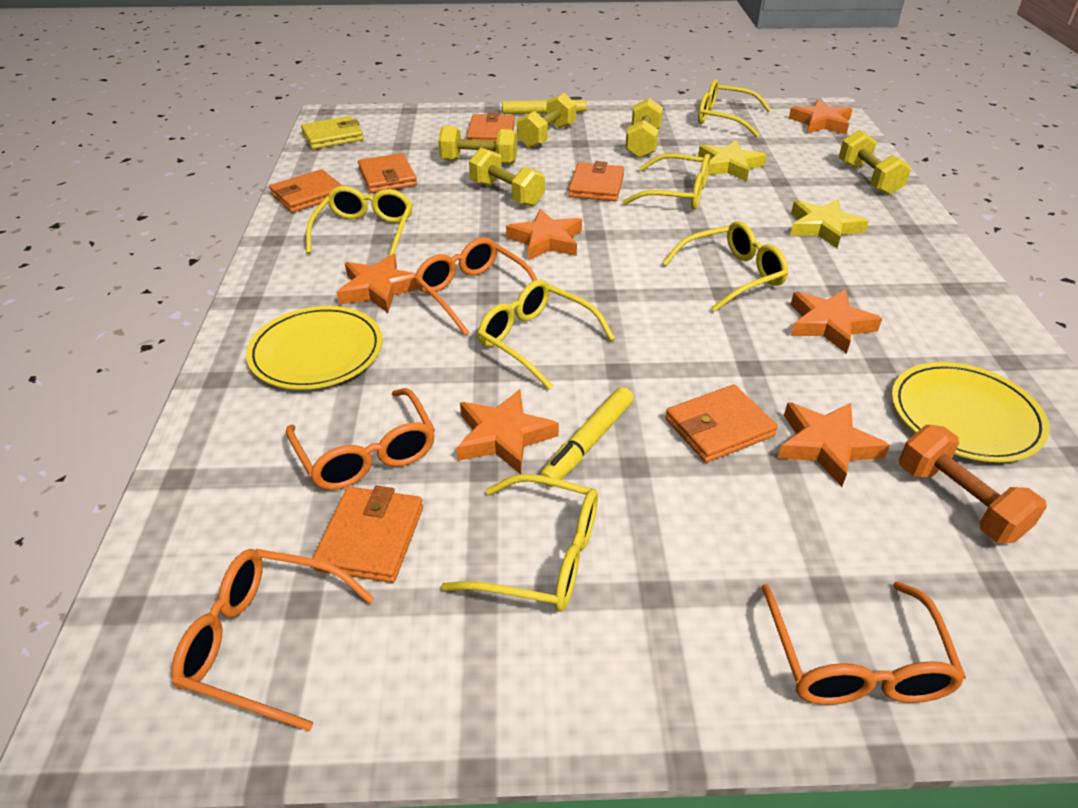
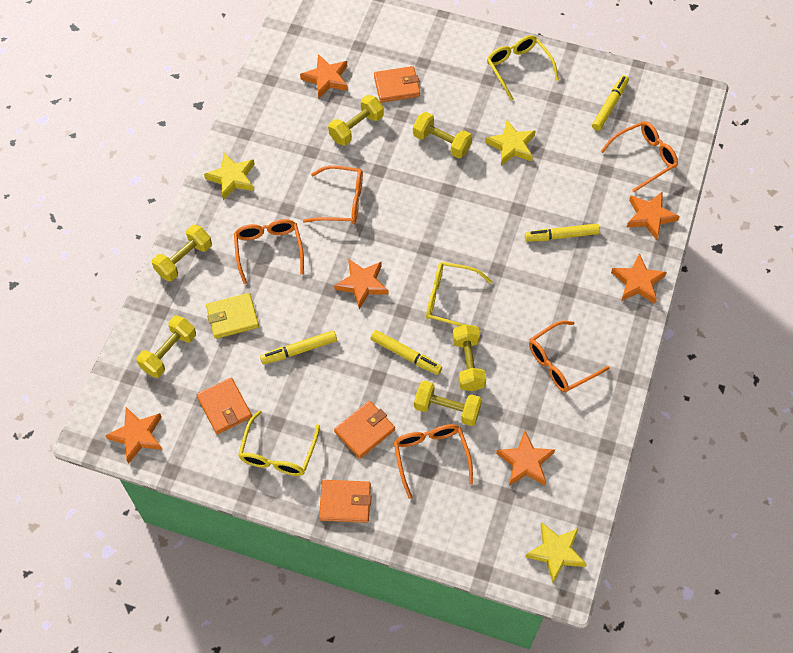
orange dumbbell: [899,425,1047,543] = 1 -> none = 0
orange glasses: [171,549,375,731] [286,388,435,490] [414,237,537,336] [761,581,966,705] = 4 -> [234,219,304,284] [303,166,363,224] [394,424,473,499] [529,321,610,393] [601,121,678,192] = 5
orange wallet: [269,169,343,213] [312,486,423,583] [358,153,417,193] [466,112,515,141] [568,161,624,201] [665,385,778,463] = 6 -> [197,378,252,434] [319,480,371,523] [334,401,395,459] [374,66,420,103] = 4
yellow dumbbell: [438,126,517,164] [469,148,545,206] [517,93,577,148] [625,98,663,158] [839,130,911,195] = 5 -> [137,315,196,378] [152,225,212,281] [328,95,384,146] [413,112,472,158] [414,381,482,426] [452,324,486,391] = 6
yellow glasses: [306,186,413,256] [441,474,598,612] [478,280,615,390] [622,153,710,210] [662,221,788,312] [698,79,772,137] = 6 -> [238,410,320,476] [426,262,492,333] [487,35,559,101] = 3
yellow marker: [502,97,587,114] [540,387,634,487] = 2 -> [260,331,337,364] [370,330,442,375] [525,223,600,242] [592,75,629,131] = 4
yellow plate: [246,306,383,390] [892,362,1050,462] = 2 -> none = 0
yellow star: [698,140,767,181] [790,199,869,248] = 2 -> [204,153,255,200] [485,120,536,166] [525,522,587,583] = 3

